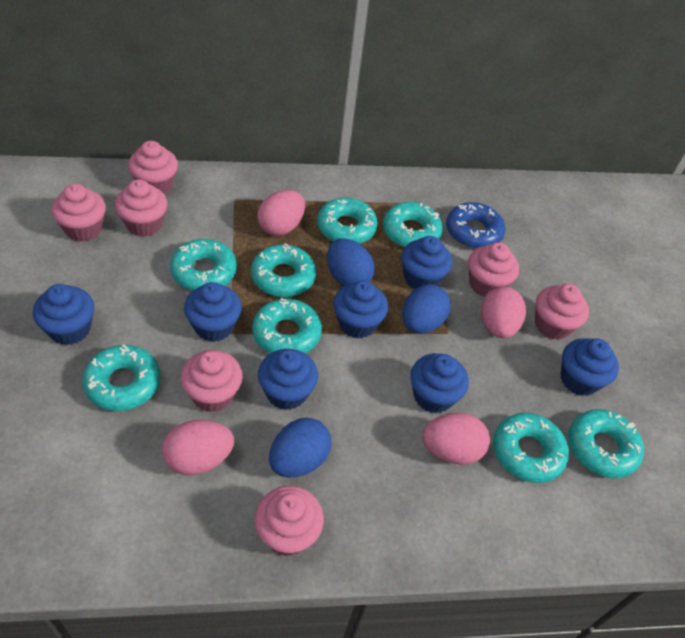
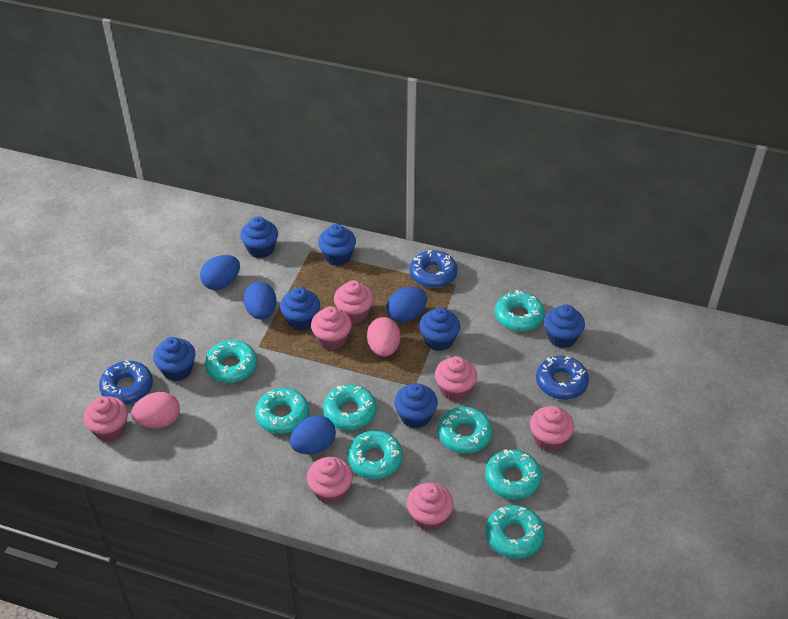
blue donut: [446,202,505,249] = 1 -> [99,360,153,405] [410,250,458,288] [536,356,589,399] = 3
blue egg: [269,418,331,478] [327,238,375,286] [402,284,451,334] = 3 -> [200,255,240,290] [243,282,277,320] [290,415,336,454] [386,287,427,322] = 4
pink egg: [162,420,234,475] [257,190,305,236] [422,413,490,465] [481,287,526,338] = 4 -> [131,392,180,428] [367,317,401,357] = 2

